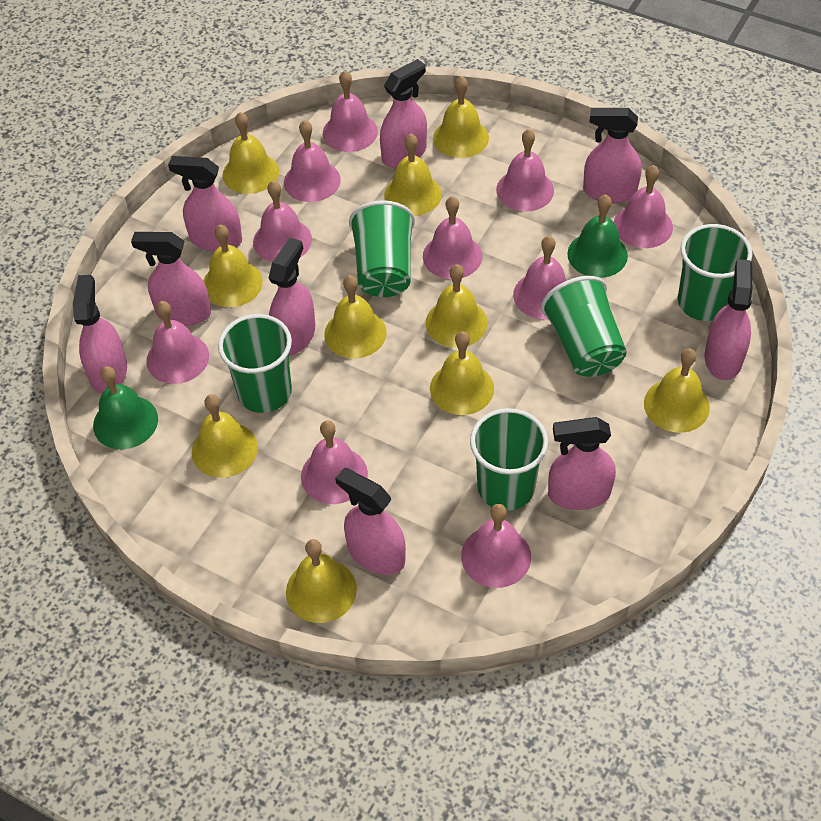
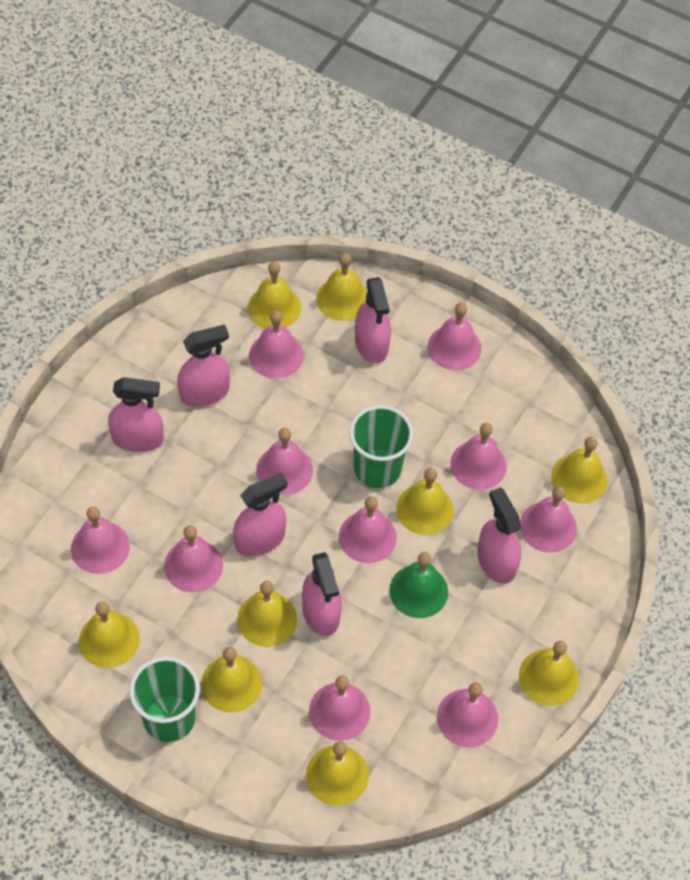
green bell: [93,366,158,449] [567,194,628,278] = 2 -> [389,552,448,618] = 1
green cup: [218,314,292,413] [349,200,415,297] [470,408,548,511] [541,276,627,377] [678,224,752,321] = 5 -> [129,657,200,742] [349,405,414,488] = 2
pink spray bottle: [73,275,127,394] [131,232,211,326] [168,156,242,252] [269,238,315,356] [335,468,406,575] [380,59,427,168] [548,417,616,510] [583,108,642,203] [705,259,753,380] = 9 -> [108,377,164,452] [177,324,230,407] [233,473,287,556] [302,552,342,637] [355,277,391,363] [477,487,521,584] = 6
yellow bell: [192,394,258,478] [203,225,263,307] [223,112,279,194] [286,539,357,623] [324,275,387,358] [384,133,442,216] [426,264,488,348] [430,331,494,415] [433,76,489,158] [644,348,710,433] = 10 -> [79,602,140,668] [201,647,262,713] [237,581,297,647] [248,261,301,328] [306,741,369,806] [316,253,368,321] [396,468,453,535] [519,640,579,706] [551,436,608,503] = 9

